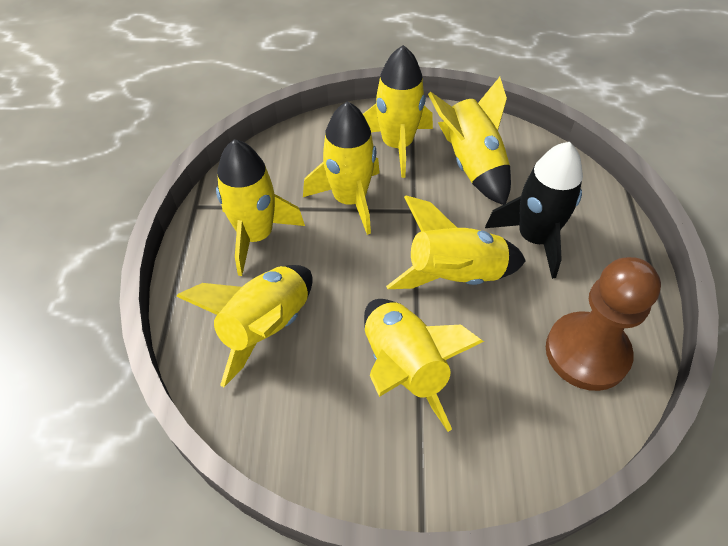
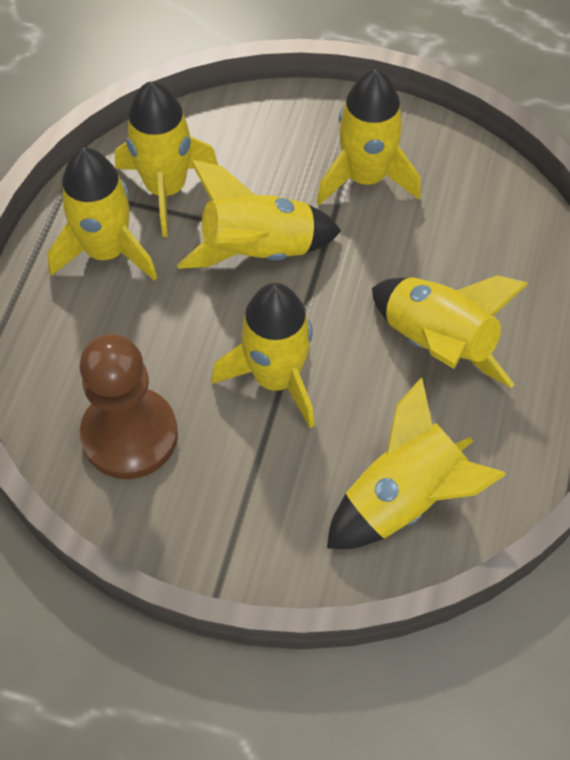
black rocket: [485,142,583,279] = 1 -> none = 0

